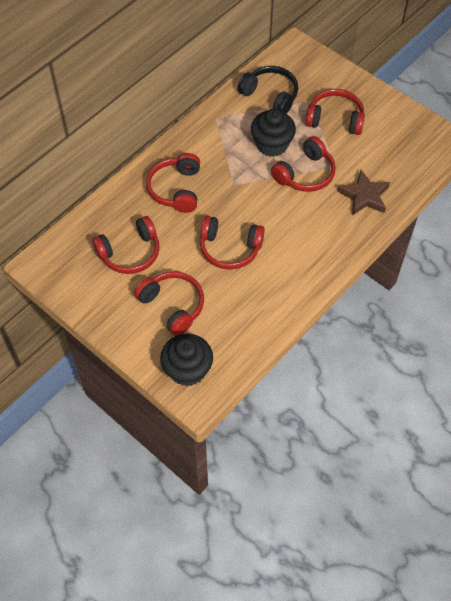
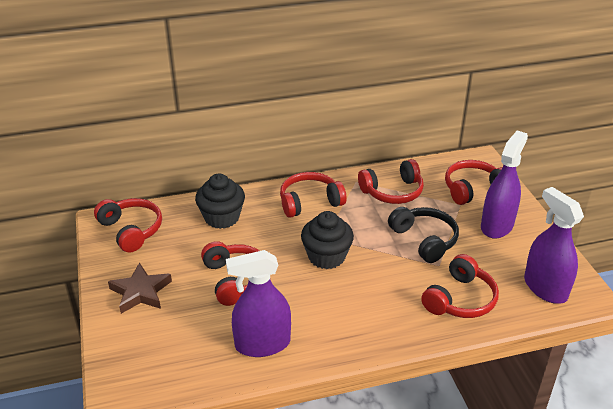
purple spray bottle: none = 0 -> [226,250,291,357] [481,131,528,239] [524,187,584,304] = 3

